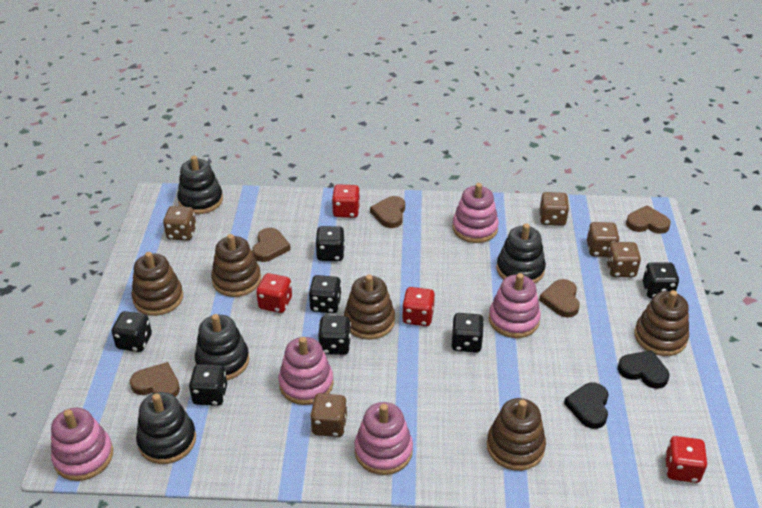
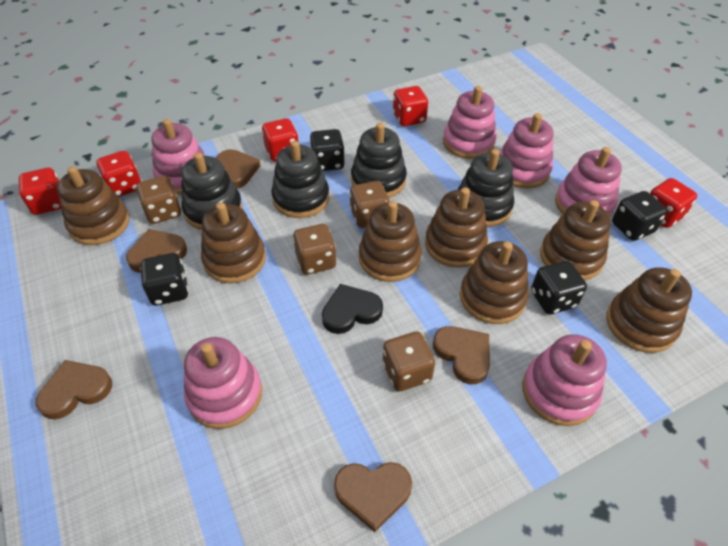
black dice: [112,311,152,352] [189,364,227,406] [309,275,342,313] [315,226,345,261] [318,316,351,355] [451,313,484,353] [643,262,679,299] = 7 -> [140,253,188,306] [310,129,345,171] [531,261,587,315] [612,191,667,241] = 4
black heart: [564,383,609,429] [618,350,670,389] = 2 -> [322,284,383,334] = 1
brown dice: [163,206,196,241] [310,393,347,437] [540,192,569,226] [587,222,620,257] [606,242,641,277] = 5 -> [136,176,181,224] [293,224,337,275] [349,181,390,228] [383,332,435,392] = 4
brown stacking toy: [131,252,183,316] [211,234,261,297] [344,274,395,340] [487,398,546,471] [634,290,689,356] = 5 -> [57,166,130,245] [201,202,266,284] [359,201,422,282] [425,187,488,268] [460,241,528,324] [540,200,611,281] [606,267,692,353] = 7
pink stacking toy: [51,408,113,481] [278,337,334,405] [354,402,413,475] [452,183,499,243] [489,273,541,338] = 5 -> [151,119,206,195] [184,337,262,429] [443,86,497,159] [500,113,554,189] [522,334,607,426] [555,147,622,217] = 6
red dice: [256,273,292,313] [332,184,360,218] [402,287,435,326] [665,436,707,483] = 4 -> [19,168,62,215] [96,151,142,197] [262,118,298,162] [393,86,428,126] [650,178,697,228] = 5

